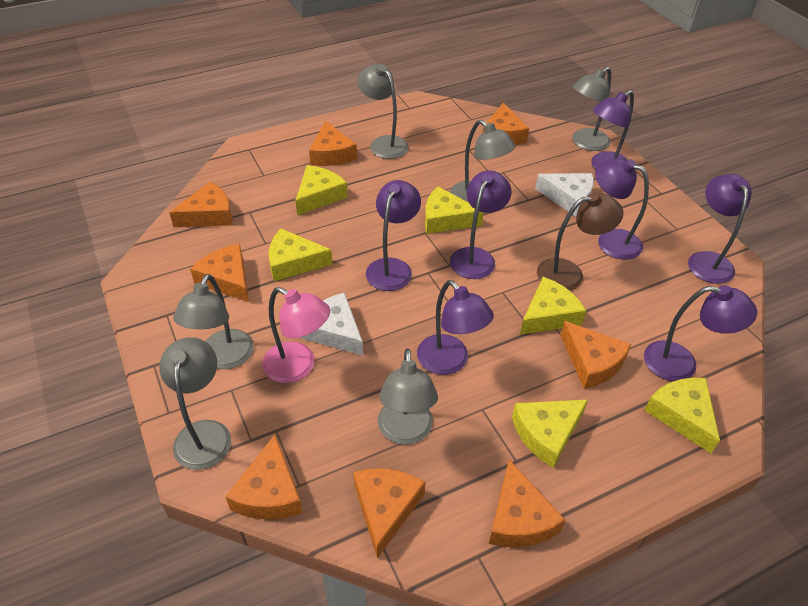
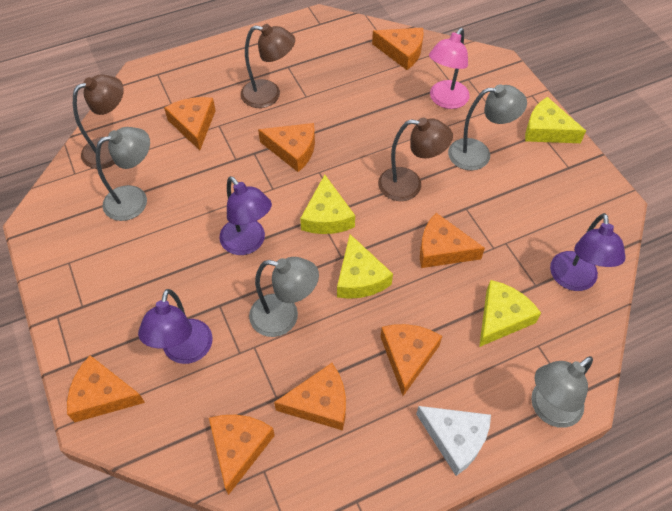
brown lamp: [537,192,624,291] = 1 -> [73,75,124,169] [241,24,295,108] [378,118,453,201] = 3
grey lamp: [159,337,231,470] [173,274,254,369] [357,64,409,159] [378,348,438,445] [450,120,516,202] [572,67,611,151] = 6 -> [96,127,150,221] [249,257,319,337] [448,84,527,170] [531,356,593,428] = 4
purple lamp: [366,180,421,291] [417,280,494,375] [450,170,512,279] [591,90,634,169] [595,158,649,260] [644,285,757,381] [688,174,752,284] = 7 -> [138,289,213,364] [219,176,272,255] [550,213,626,291] = 3
white cheese: [300,293,363,356] [535,173,594,217] = 2 -> [416,406,491,476] = 1
yellow cheese: [269,229,332,281] [295,165,348,215] [425,187,484,234] [512,399,588,468] [520,277,586,335] [644,378,720,453] = 6 -> [300,175,355,234] [337,234,393,299] [479,280,541,347] [525,97,586,143] = 4

